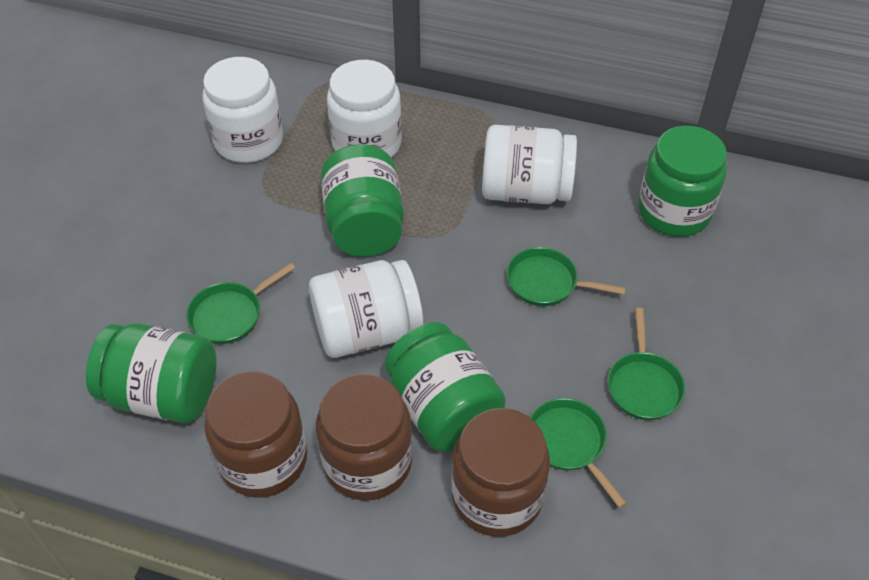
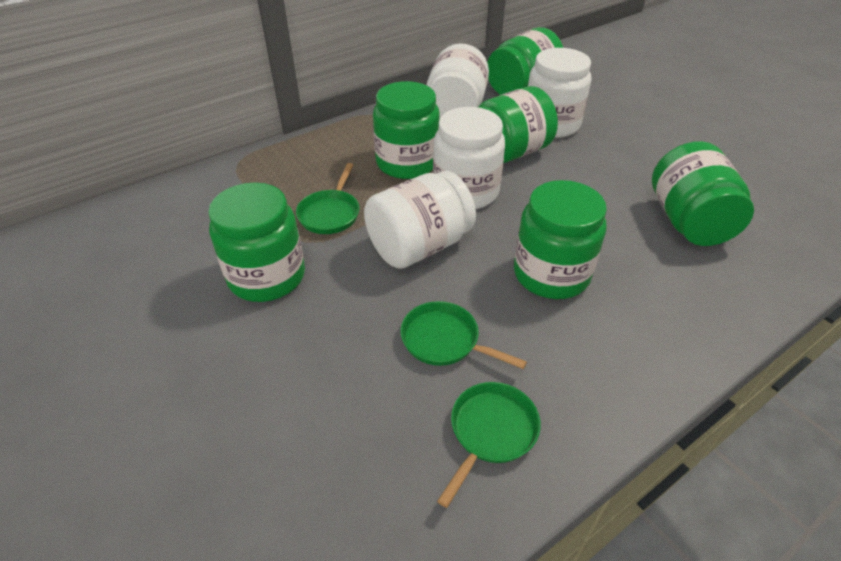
brown jar: [204,371,307,498] [316,374,413,501] [451,408,550,537] = 3 -> none = 0
green jar: [86,323,217,423] [321,144,404,257] [385,322,506,452] [638,126,727,237] = 4 -> [208,182,305,302] [373,81,440,179] [478,86,558,163] [487,27,563,95] [514,180,607,299] [652,141,754,246] = 6
green pan: [186,262,295,344] [506,247,626,306] [530,398,627,508] [608,308,685,420] = 4 -> [296,163,359,234] [400,301,527,369] [437,382,541,508] = 3

